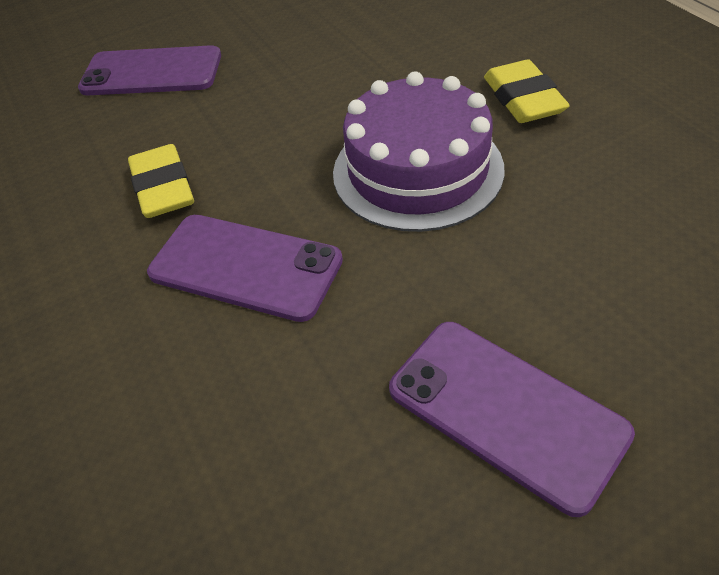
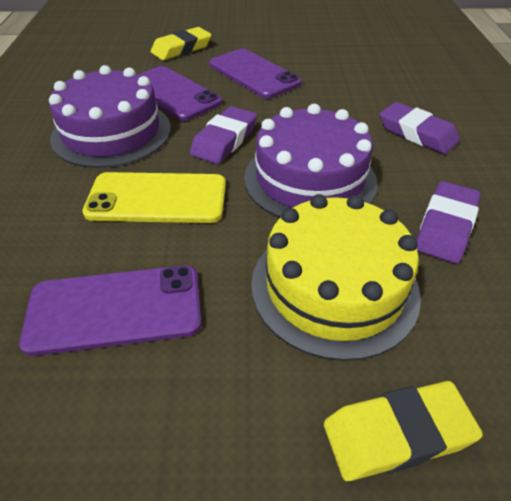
purple cake: [333,72,505,232] = 1 -> [49,65,171,168] [244,104,378,218] = 2
purple eraser: none = 0 -> [190,106,257,164] [380,102,460,154] [417,181,481,264] = 3
yellow cake: none = 0 -> [251,194,421,361] = 1
yellow phone: none = 0 -> [82,172,226,223] = 1

